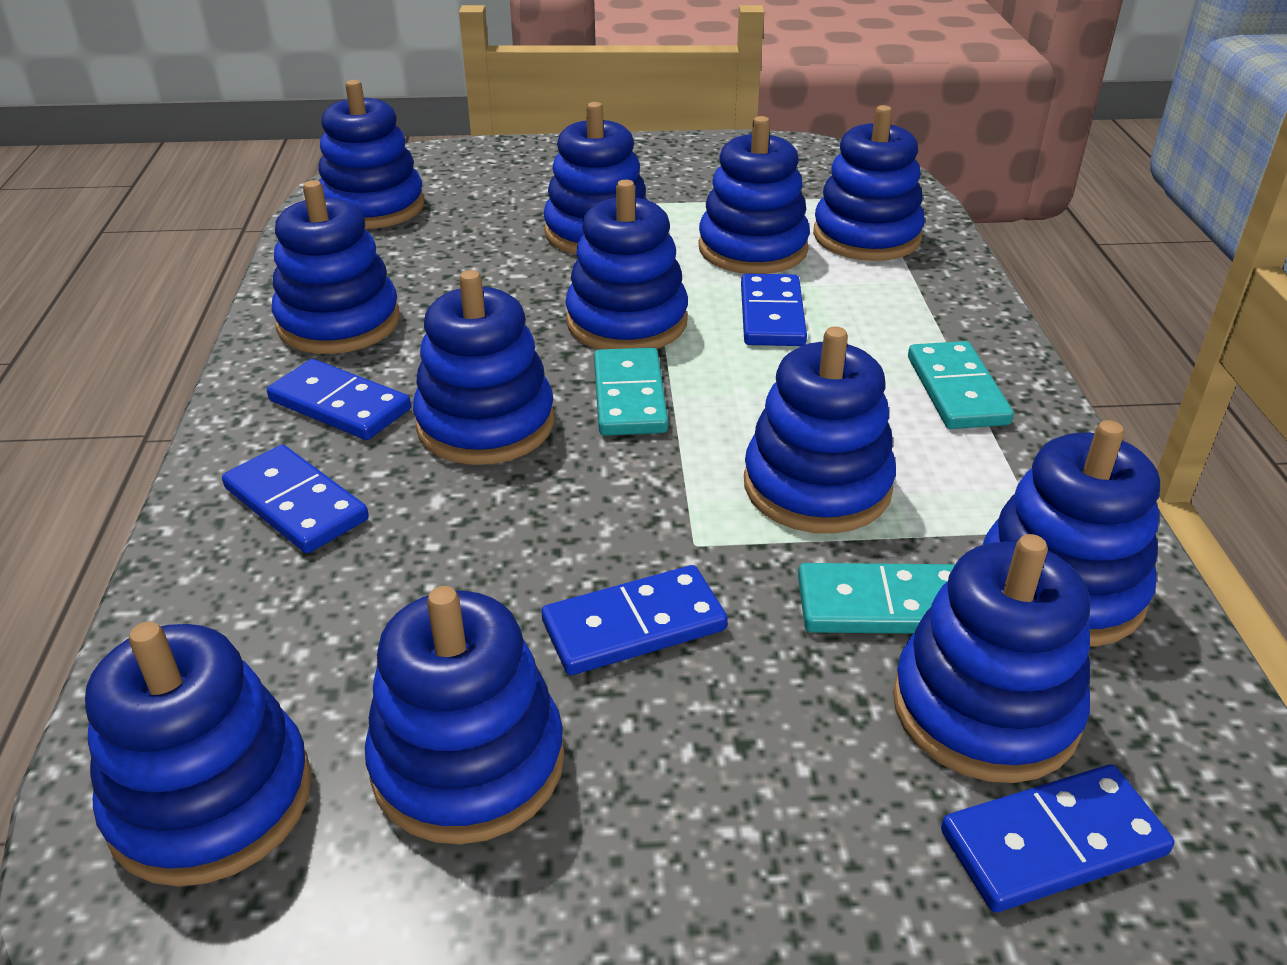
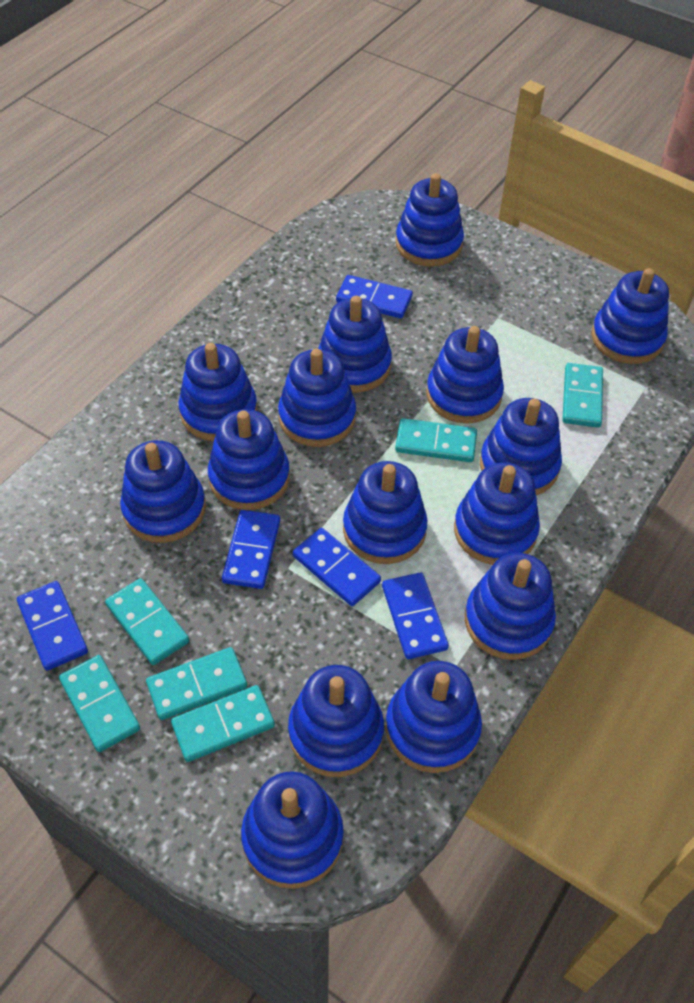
blue stacking toy: [85,622,312,887] [272,180,400,354] [318,80,425,229] [365,586,565,844] [413,270,554,465] [543,102,648,255] [565,180,688,350] [699,116,810,274] [744,327,896,533] [813,105,925,261] [893,534,1090,783] [983,420,1160,647] = 12 -> [120,440,206,543] [178,343,257,441] [208,409,290,510] [241,771,344,889] [278,349,356,447] [288,665,384,777] [318,296,392,392] [343,461,428,564] [385,661,482,773] [396,173,464,266] [426,326,504,423] [454,462,540,565] [465,553,556,660] [480,398,562,495] [591,268,669,364] = 15
turquoise domino: [594,347,668,436] [798,563,955,634] [908,341,1014,429] = 3 -> [59,655,140,752] [105,578,189,665] [146,647,247,720] [171,685,275,762] [395,418,477,462] [562,363,603,428] = 6

